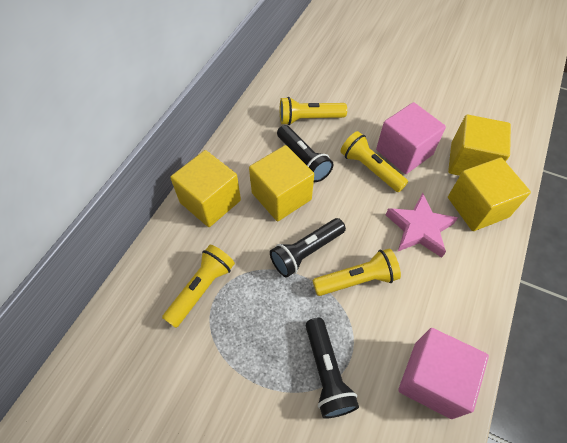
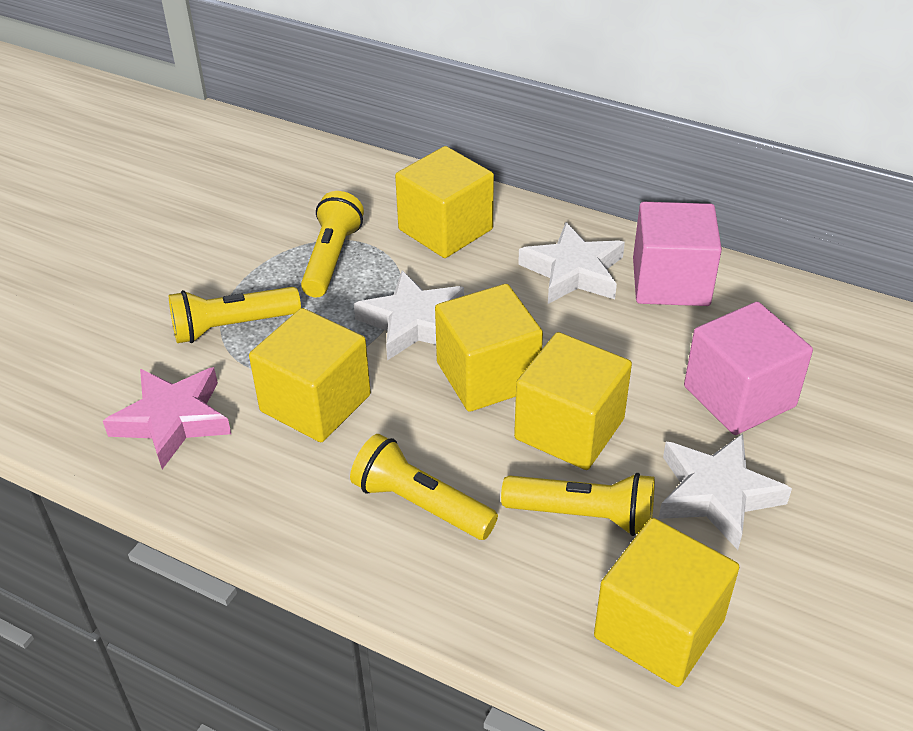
black flashlight: [270,218,346,277] [277,125,333,182] [306,318,359,419] = 3 -> none = 0
white star: none = 0 -> [354,270,464,361] [518,222,625,304] [659,433,792,550] = 3
yellow cube: [170,150,241,227] [249,145,314,221] [448,114,511,176] [448,158,531,231] = 4 -> [249,308,371,442] [395,146,494,258] [435,284,543,412] [514,332,632,470] [594,518,739,687] = 5

